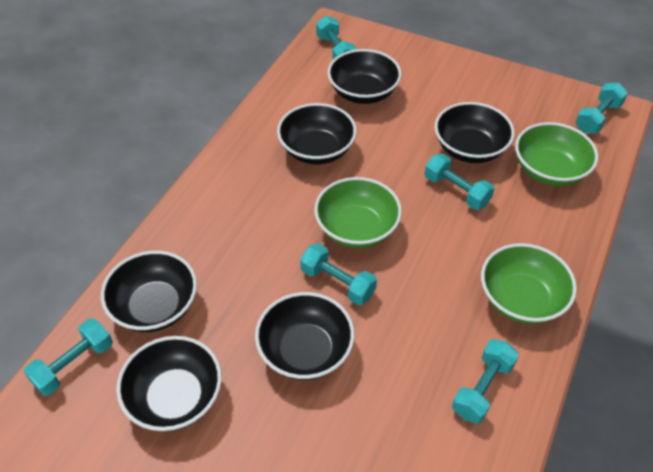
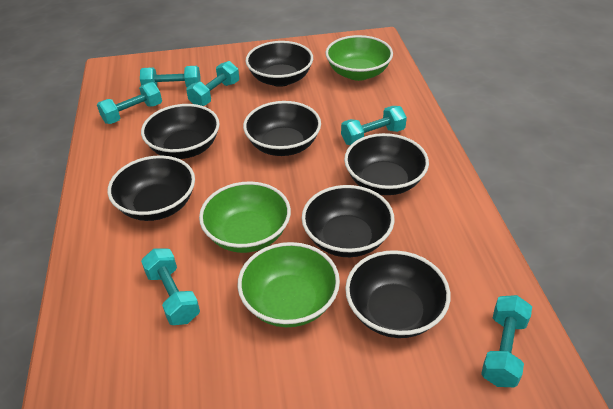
black bowl: [101,251,197,332] [116,336,222,431] [255,292,355,380] [277,103,357,164] [328,49,401,104] [434,102,515,163] = 6 -> [108,155,195,221] [141,104,220,159] [243,101,321,156] [245,41,313,87] [302,185,395,257] [344,133,429,195] [345,250,450,338] = 7

